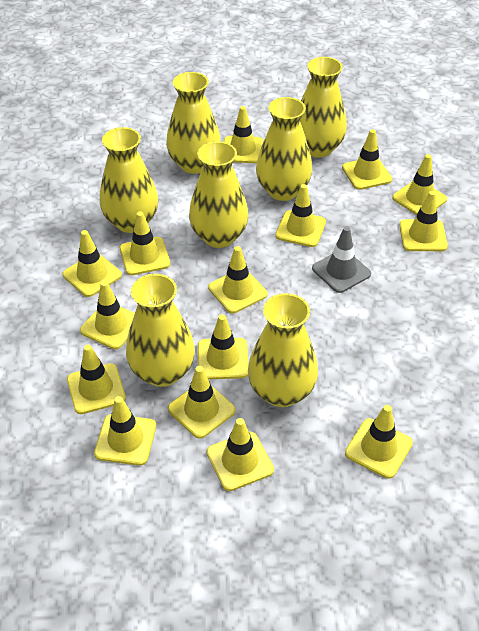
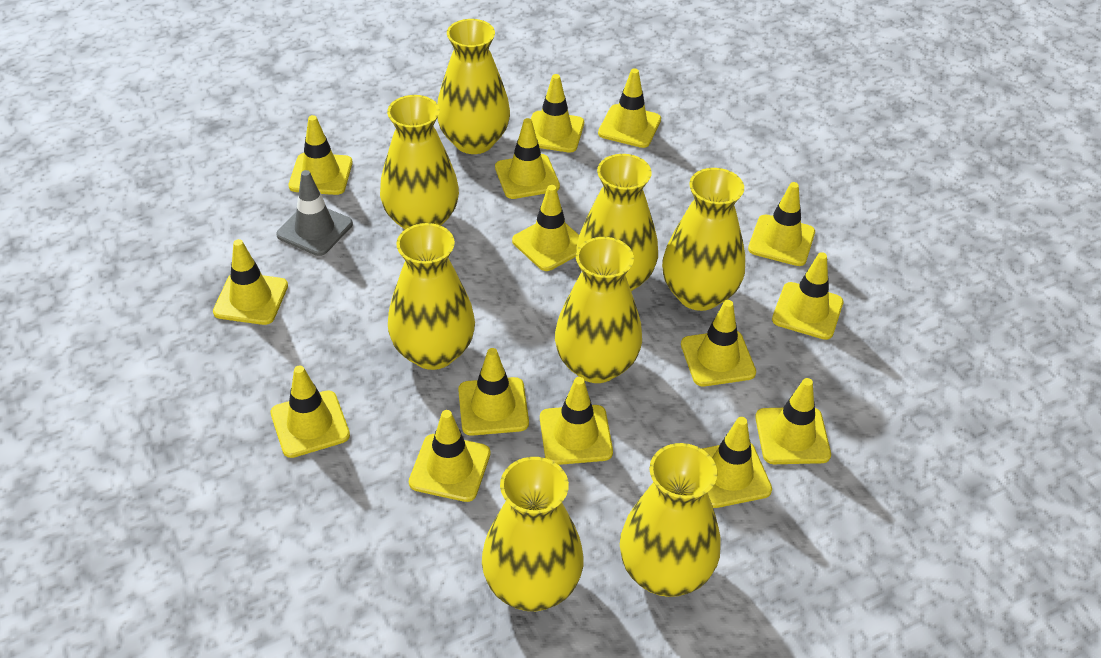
yellow vase: [100,127,158,233] [126,274,195,387] [166,72,221,174] [189,141,248,248] [248,293,318,407] [256,97,312,201] [300,57,347,157] = 7 -> [380,95,459,230] [388,223,475,370] [437,19,510,154] [482,457,583,611] [555,237,642,383] [576,154,658,292] [620,443,720,597] [662,168,745,311] = 8

